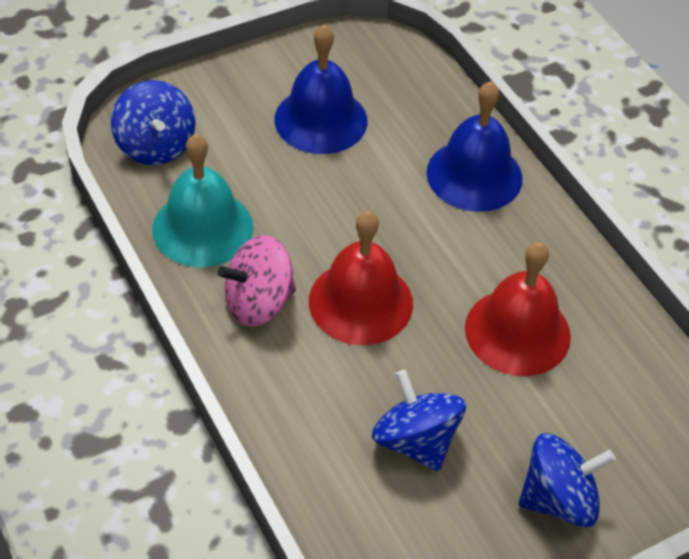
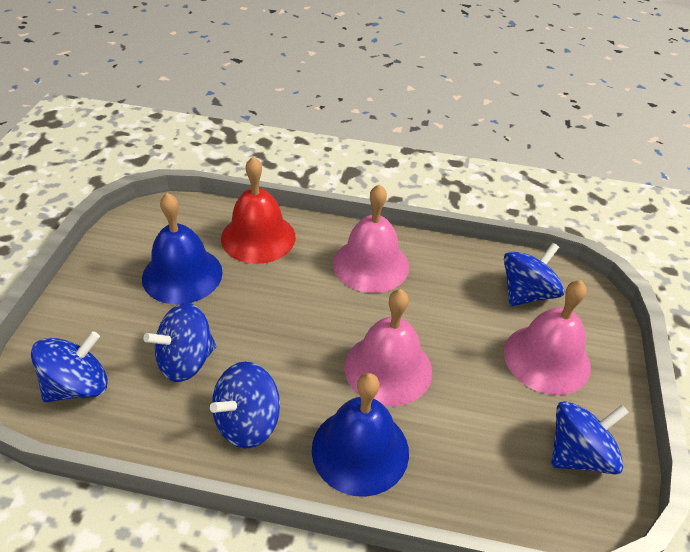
blue spinning top: [111,80,195,165] [372,370,466,472] [518,433,616,527] = 3 -> [31,331,108,402] [144,303,216,382] [210,362,280,449] [504,243,564,306] [551,401,629,475] = 5
pink bell: none = 0 -> [333,184,409,293] [344,289,432,406] [504,280,591,395] = 3
pink spinning top: [218,235,296,327] = 1 -> none = 0
red bell: [309,211,413,345] [465,242,571,376] = 2 -> [221,157,296,264] = 1
turquoise bell: [152,134,253,268] = 1 -> none = 0

